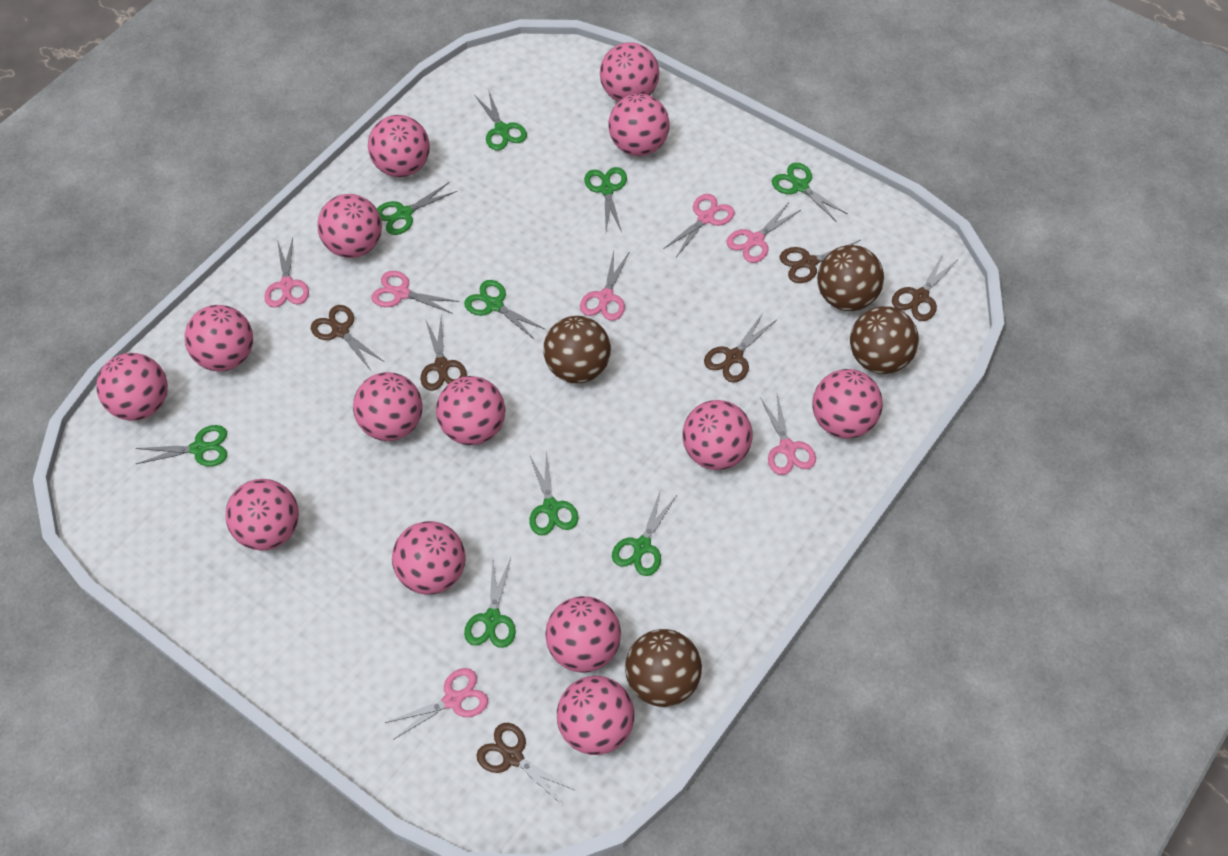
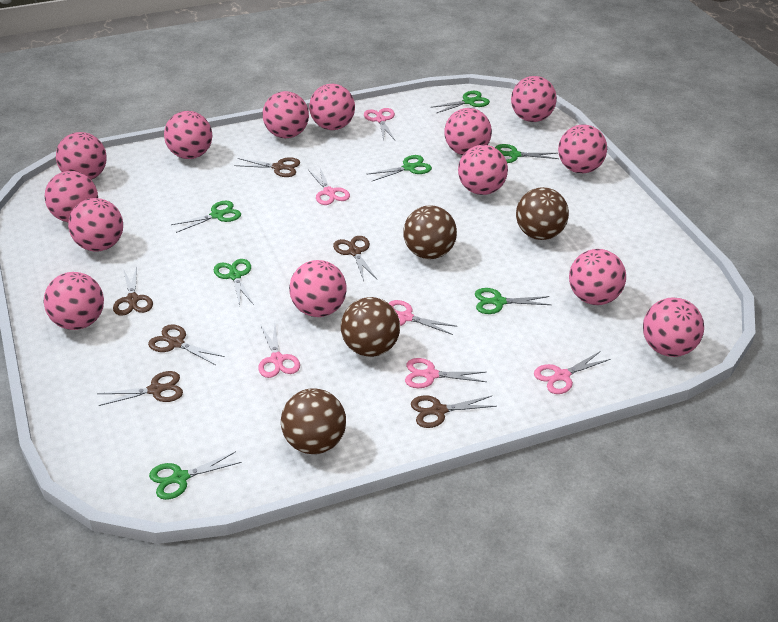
green scissors: [135,425,227,467] [377,182,457,235] [464,280,546,340] [464,558,516,648] [475,90,527,150] [529,450,579,536] [584,167,627,232] [612,489,677,576] [772,163,847,222] = 9 -> [149,451,241,500] [171,201,241,233] [214,259,254,306] [366,155,432,181] [431,91,490,113] [475,288,551,314] [495,144,559,163] = 7
pink scissors: [264,238,309,307] [372,271,459,314] [385,668,488,740] [580,251,630,321] [663,194,735,257] [727,202,801,263] [760,395,816,475] = 7 -> [258,324,300,378] [308,166,350,205] [364,108,395,141] [389,300,458,335] [405,358,486,388] [534,351,611,394] = 6

